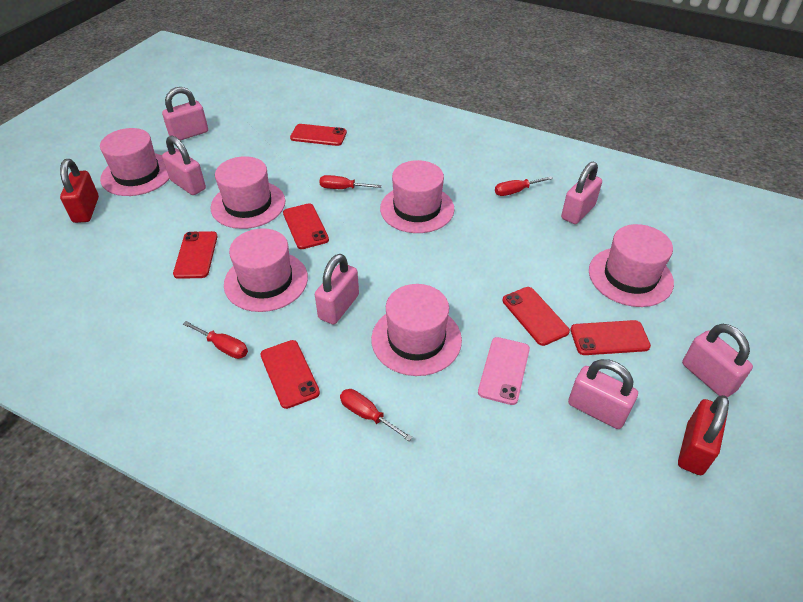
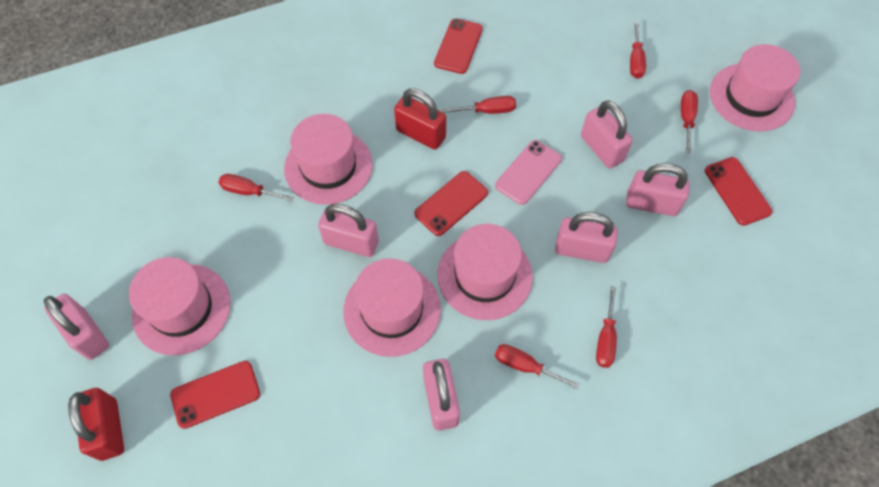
pink hat: [100,128,169,196] [210,156,285,229] [224,228,308,312] [371,284,462,376] [380,160,455,233] [589,224,674,307] = 6 -> [129,257,231,355] [284,114,373,205] [343,258,441,357] [437,224,533,320] [710,44,801,131] = 5
red phone: [173,231,218,279] [261,340,320,409] [283,203,329,249] [290,124,347,146] [502,287,570,346] [570,320,651,355] = 6 -> [170,361,260,429] [414,171,488,236] [434,18,483,74] [705,157,772,226] = 4
red screwdriver: [183,321,248,359] [319,175,382,189] [340,389,413,441] [495,176,553,196] = 4 -> [219,174,294,201] [443,96,516,114] [495,344,579,389] [596,286,617,368] [630,22,646,79] [681,90,698,153] = 6

